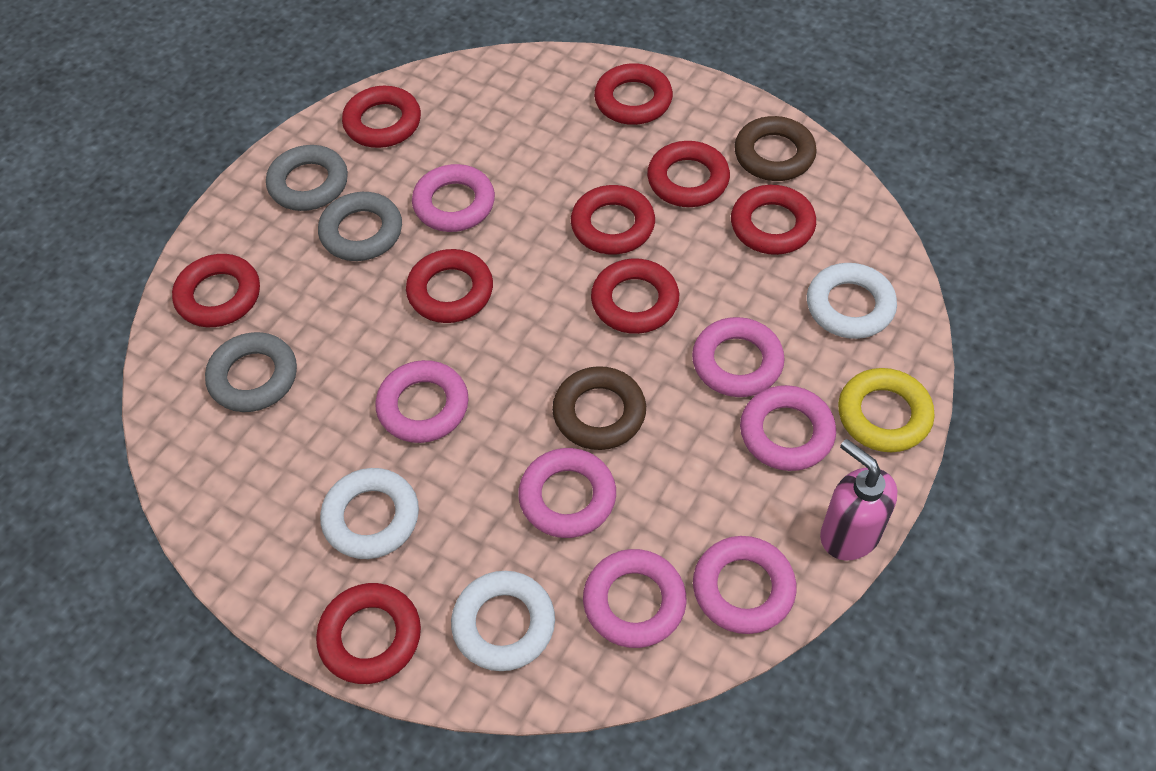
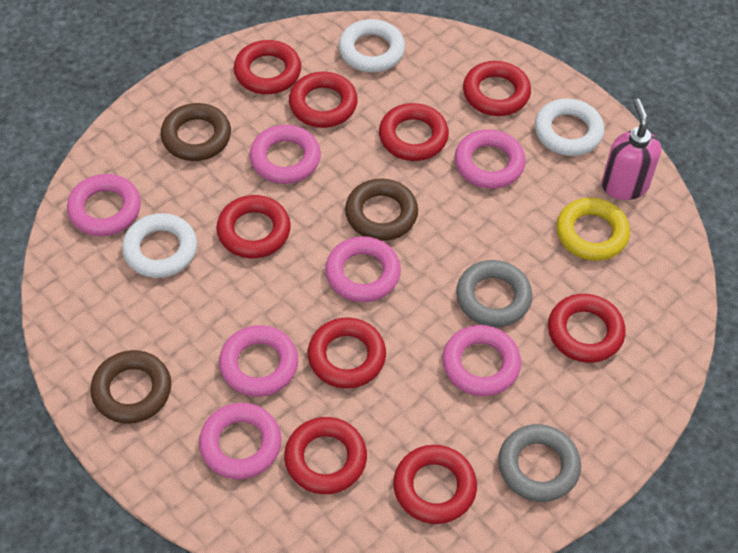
brown ring: [552,366,646,450] [734,116,817,181] = 2 -> [90,350,171,424] [161,103,231,161] [345,178,418,241] = 3
grey ring: [205,332,297,412] [266,145,348,211] [318,192,402,261] = 3 -> [456,260,532,327] [498,424,581,502] = 2

